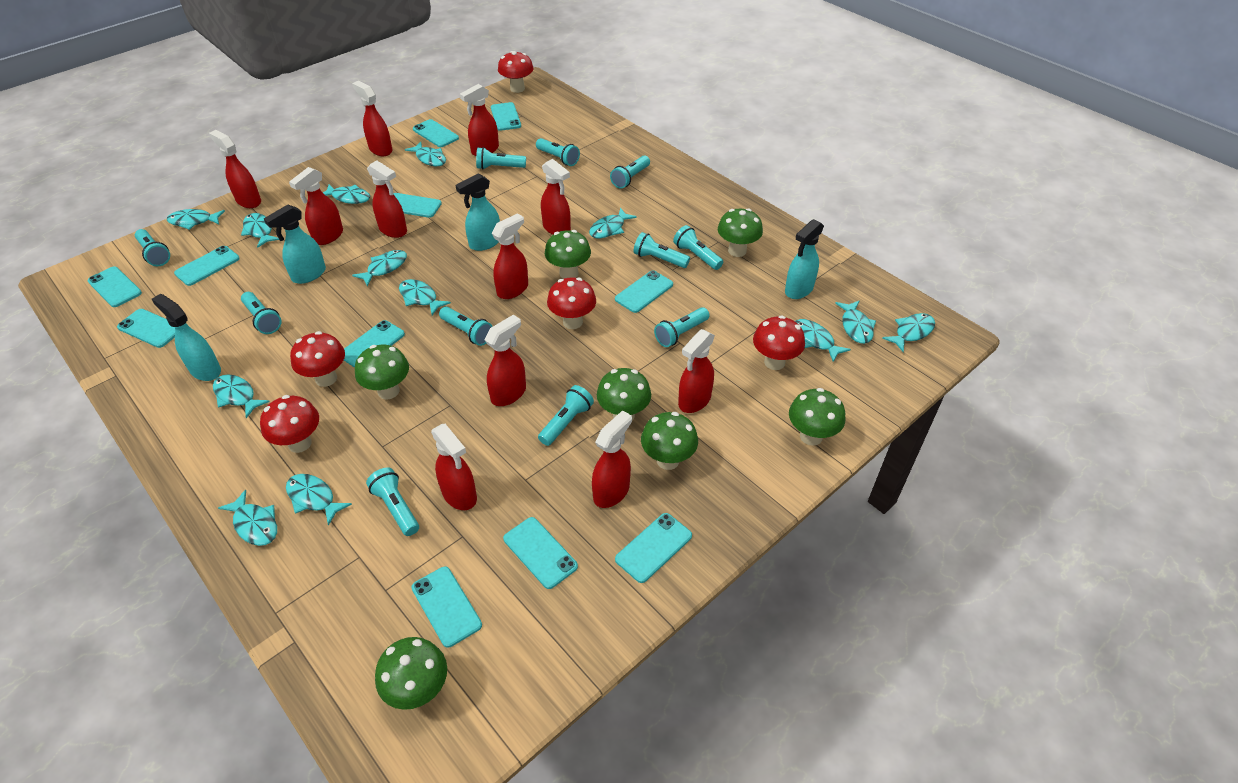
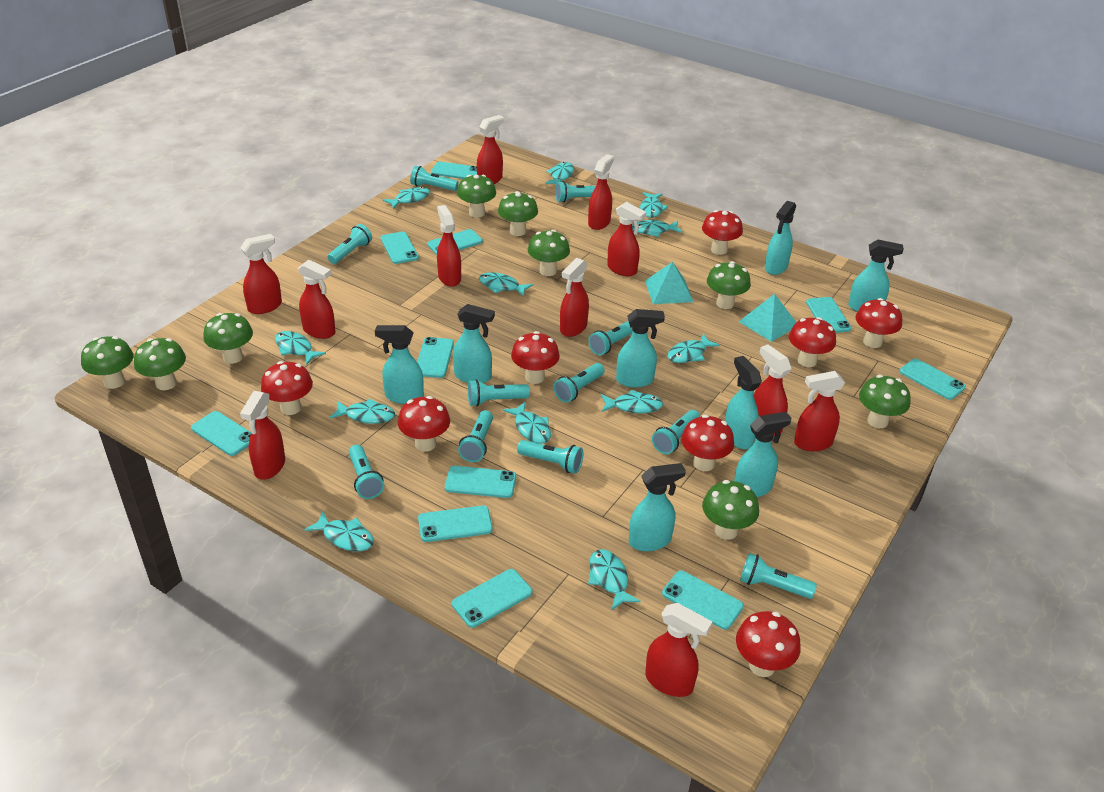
green mushroom: [355,345,409,400] [375,637,447,710] [545,230,591,279] [597,368,651,421] [641,412,698,470] [718,208,763,257] [789,388,846,446] = 7 -> [81,336,133,389] [134,338,186,390] [203,313,253,364] [457,175,496,218] [498,191,538,236] [528,230,570,276] [702,480,759,540] [707,261,751,309] [859,375,911,428] = 9
red mushroom: [260,395,319,453] [290,331,345,387] [498,51,534,93] [547,277,596,329] [753,316,805,370] = 5 -> [261,361,313,415] [398,396,450,452] [511,331,560,384] [681,415,734,471] [702,210,743,255] [736,611,801,677] [789,317,836,367] [855,298,902,348] = 8
turquoise fish: [167,209,225,230] [213,375,270,418] [218,489,277,546] [241,213,279,248] [286,474,352,526] [323,184,370,204] [352,250,407,287] [399,279,451,315] [405,142,446,166] [589,208,637,238] [795,319,851,362] [835,301,876,344] [882,313,935,352] = 13 -> [275,331,326,365] [304,511,374,551] [329,399,395,424] [383,187,430,209] [479,272,533,297] [503,402,551,444] [545,162,574,184] [588,549,641,610] [601,390,663,413] [632,220,682,237] [640,192,668,218] [667,333,720,363] = 12
turquoise pyramid: none = 0 -> [645,262,694,304] [739,294,796,342] = 2
turquoise spray bottle: [152,294,221,381] [264,205,326,284] [455,174,500,251] [785,219,824,299] = 4 -> [375,325,424,404] [453,304,495,383] [616,309,665,388] [629,463,686,551] [725,356,762,449] [734,412,791,497] [765,201,796,275] [848,239,904,312] = 8

